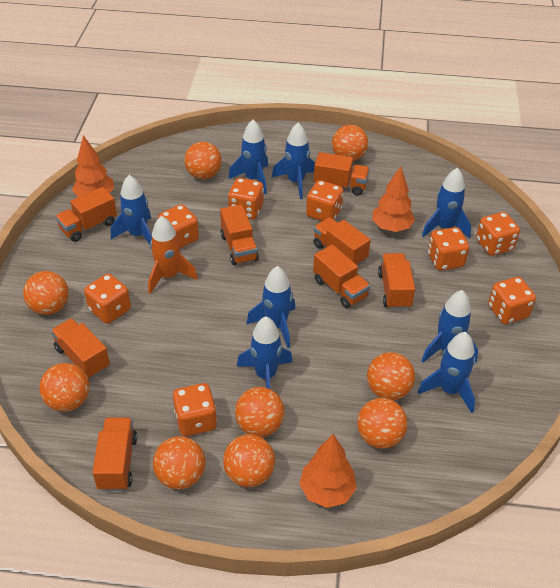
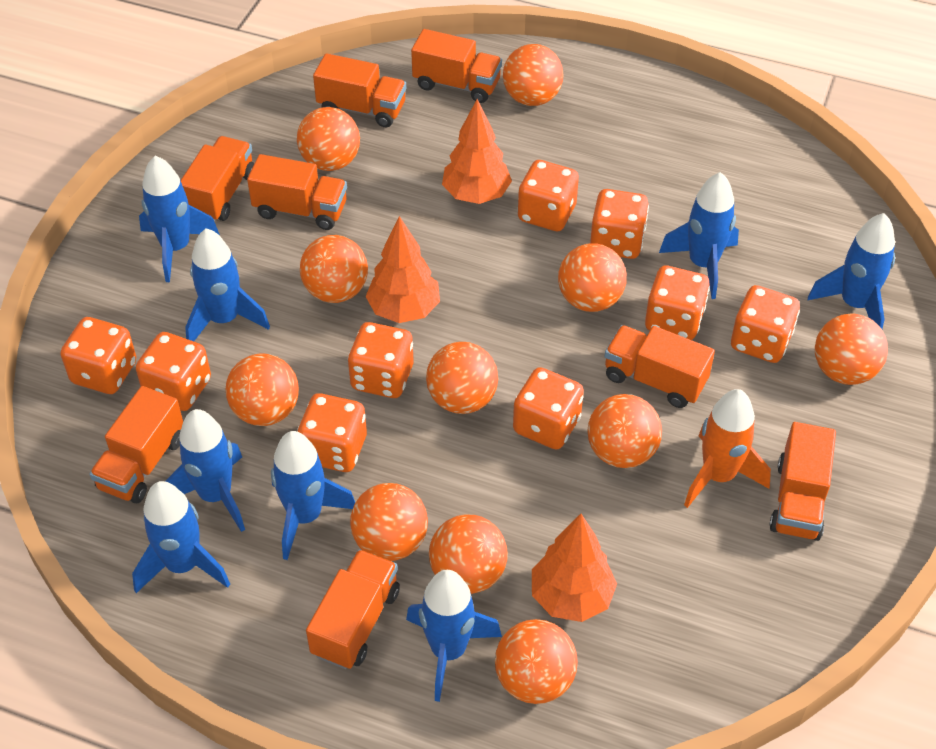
orange ball: [23,271,69,315] [39,363,90,412] [153,436,206,489] [184,142,222,179] [223,434,275,487] [235,387,284,437] [332,125,368,161] [357,398,408,449] [367,352,415,400] = 9 -> [226,353,299,426] [297,107,360,171] [300,235,368,303] [350,483,428,561] [426,342,498,414] [429,514,508,594] [495,619,578,704] [503,44,564,106] [558,244,627,312] [587,394,662,468] [815,313,888,385] = 11
orange dice: [84,274,131,324] [158,204,199,248] [173,383,217,436] [228,178,264,219] [306,180,343,221] [428,227,469,271] [476,212,520,256] [488,277,536,324] = 8 -> [61,317,136,394] [136,332,211,411] [297,393,367,472] [348,322,413,398] [513,367,584,450] [518,160,579,231] [590,189,649,259] [645,266,710,340] [731,285,800,363] = 9

